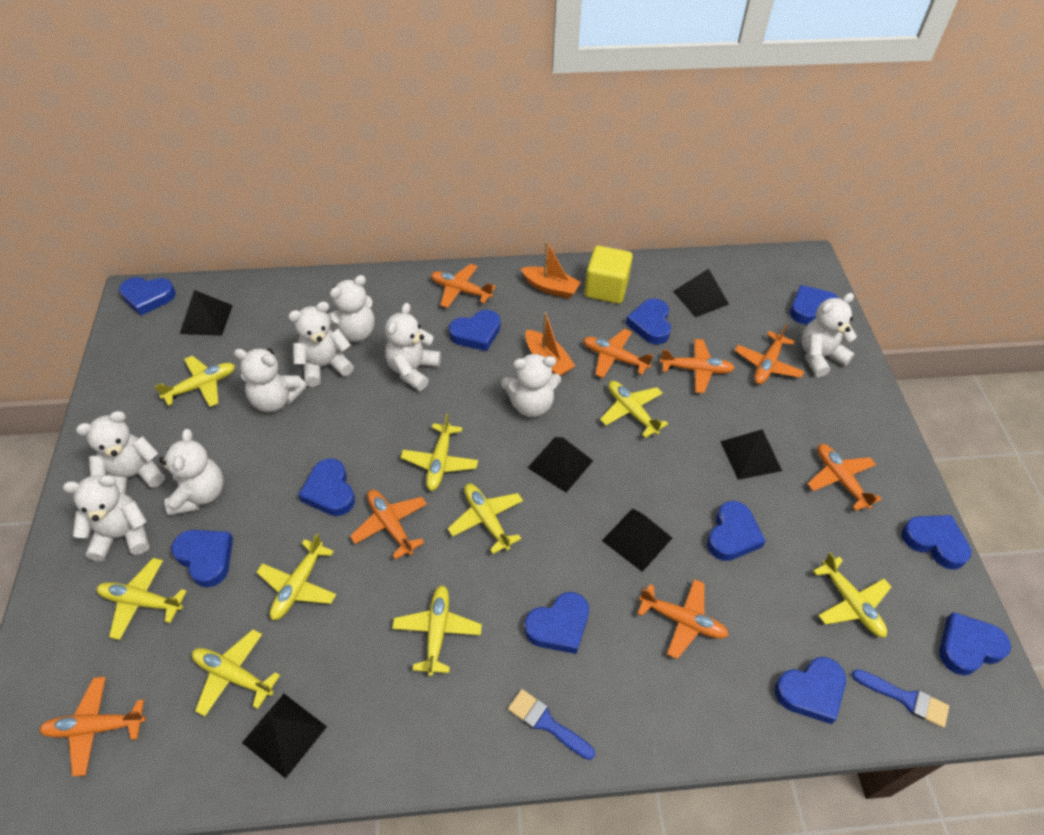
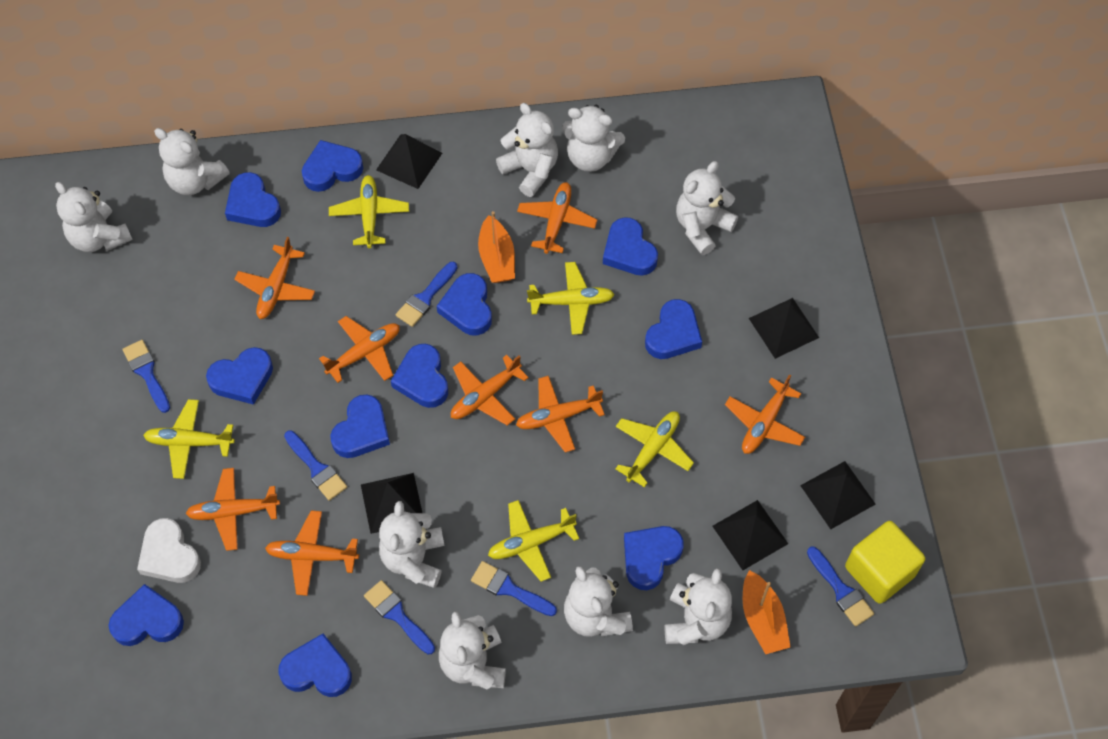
black pyramid: [180,290,233,336] [242,694,327,779] [527,437,593,492] [602,508,672,572] [673,269,729,317] [720,429,782,480] = 6 -> [361,473,422,534] [376,134,442,189] [713,500,788,570] [749,298,819,359] [800,461,876,529] = 5
blue brush: [508,689,595,760] [852,669,949,728] = 2 -> [122,340,170,413] [284,431,347,501] [364,580,435,654] [396,262,457,327] [471,561,557,616] [807,546,874,627] = 6
white heart: none = 0 -> [137,518,201,583] = 1
yellow plane: [97,558,187,640] [154,356,235,407] [192,629,280,716] [256,534,337,620] [392,585,482,676] [400,413,478,491] [448,484,523,554] [600,381,668,438] [813,552,891,637] = 9 -> [143,399,235,479] [329,175,409,248] [488,500,579,582] [527,262,615,335] [615,411,694,487] = 5

